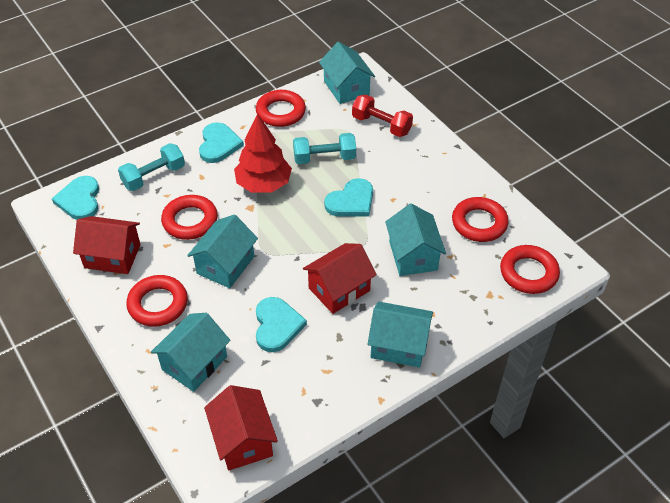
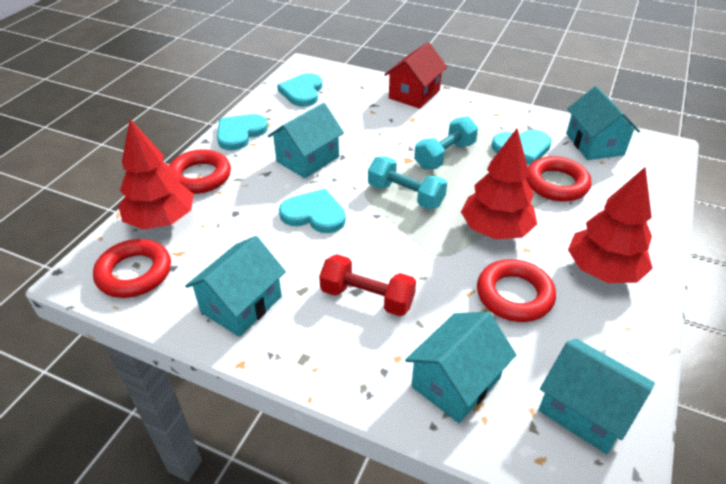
red house: [73,216,141,274] [204,385,278,471] [303,243,377,314] = 3 -> [384,42,447,109] = 1
red ring: [127,275,188,327] [161,195,218,240] [256,90,306,127] [452,197,509,242] [500,245,560,294] = 5 -> [93,239,171,298] [169,149,231,194] [477,259,556,322] [526,156,591,202] = 4
red tree: [234,113,292,193] = 1 -> [118,119,194,230] [461,129,537,239] [568,167,653,283] = 3

